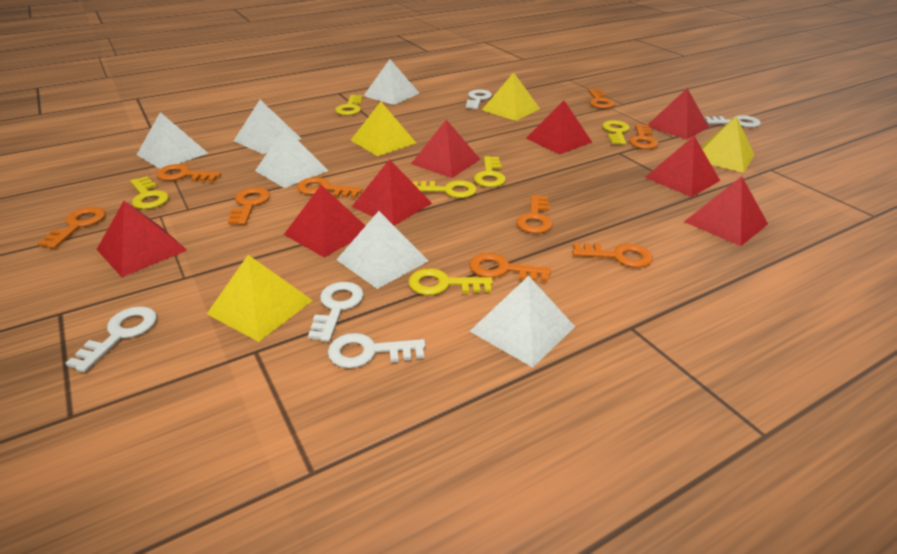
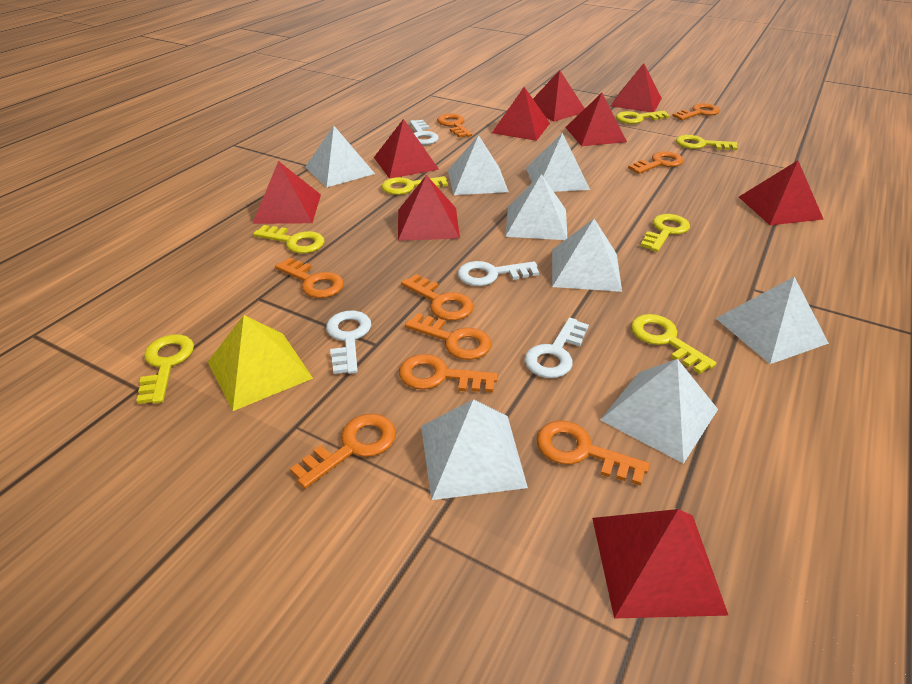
red pyramid: [96,201,187,277] [284,185,365,258] [352,159,432,226] [411,120,481,178] [526,101,592,154] [645,136,720,197] [648,88,709,140] [684,176,768,246] = 8 -> [252,161,321,224] [374,119,439,179] [398,175,460,241] [492,87,550,141] [533,70,585,122] [565,93,627,146] [592,509,729,618] [611,63,662,112] [739,160,824,225] = 9
white key: [66,306,157,372] [308,282,364,342] [328,333,426,368] [466,90,492,109] [705,115,761,128] = 5 -> [326,311,371,374] [410,120,439,145] [458,261,539,286] [525,317,589,378] = 4
white pyramid: [137,112,208,169] [234,100,301,154] [255,128,329,188] [336,211,428,289] [364,59,419,105] [470,276,575,368] = 6 -> [305,126,375,187] [421,399,528,500] [448,135,509,195] [505,174,567,240] [526,133,590,192] [552,219,622,292] [600,359,718,464] [716,277,829,364] = 8
yellow key: [130,176,169,209] [335,95,363,116] [408,268,493,295] [413,180,477,198] [474,156,506,187] [602,120,630,145] = 6 -> [136,334,194,404] [253,225,325,253] [381,176,448,195] [616,111,670,124] [631,314,717,374] [640,214,690,252] [676,135,738,150] = 7
yellow pyramid: [207,255,313,342] [351,102,416,156] [482,72,540,121] [701,116,755,173] = 4 -> [208,315,313,411] = 1

